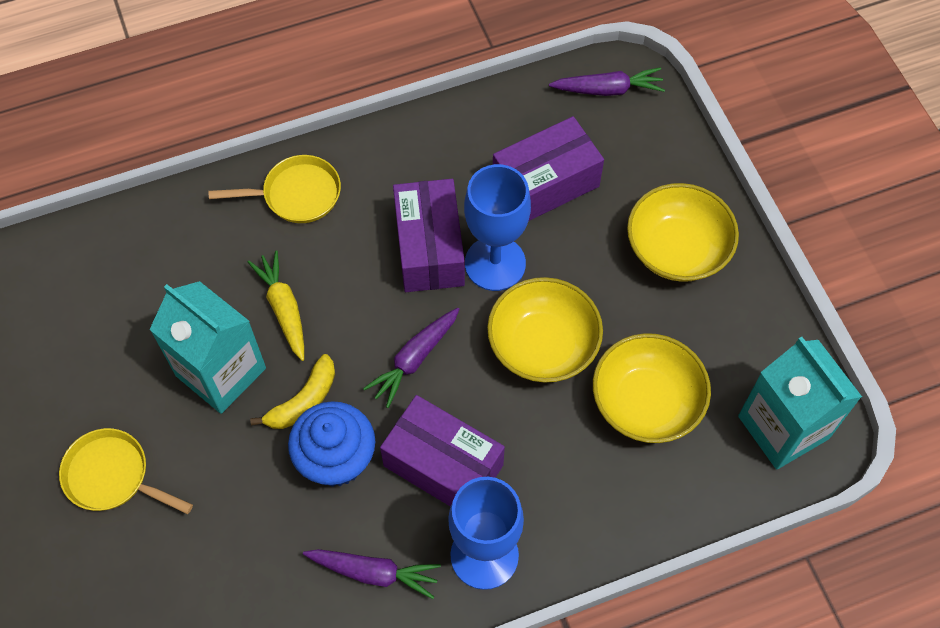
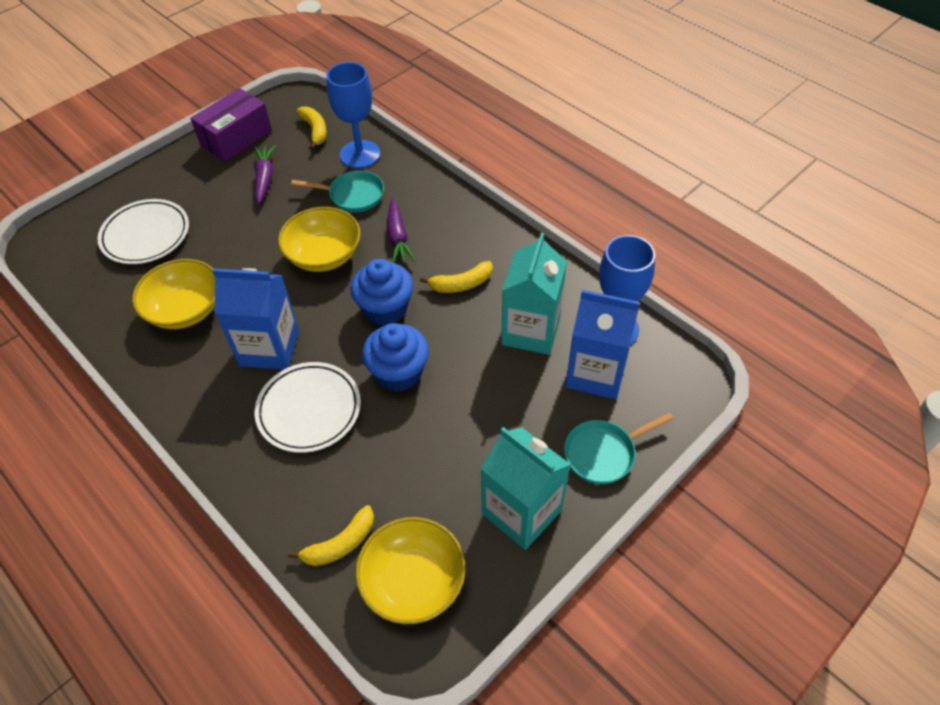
blue carton: none = 0 -> [213,268,299,370] [565,290,640,399] = 2
blue cupcake: [288,401,375,487] = 1 -> [350,259,413,326] [362,323,429,392] = 2
purple box: [380,395,505,507] [393,179,465,292] [493,116,604,221] = 3 -> [190,88,272,162] = 1
purple carrot: [303,549,441,599] [363,308,459,408] [549,67,665,96] = 3 -> [255,145,275,204] [387,198,415,263] = 2
turquoise pan: none = 0 -> [291,170,384,212] [564,413,674,484] = 2
white plate: none = 0 -> [98,199,189,264] [255,362,361,453] = 2
yellow banana: [250,354,335,429] = 1 -> [288,505,374,566] [297,107,327,150] [420,261,493,293] = 3
yellow carrot: [248,250,304,361] = 1 -> none = 0
yellow pan: [59,428,193,514] [209,155,341,223] = 2 -> none = 0

